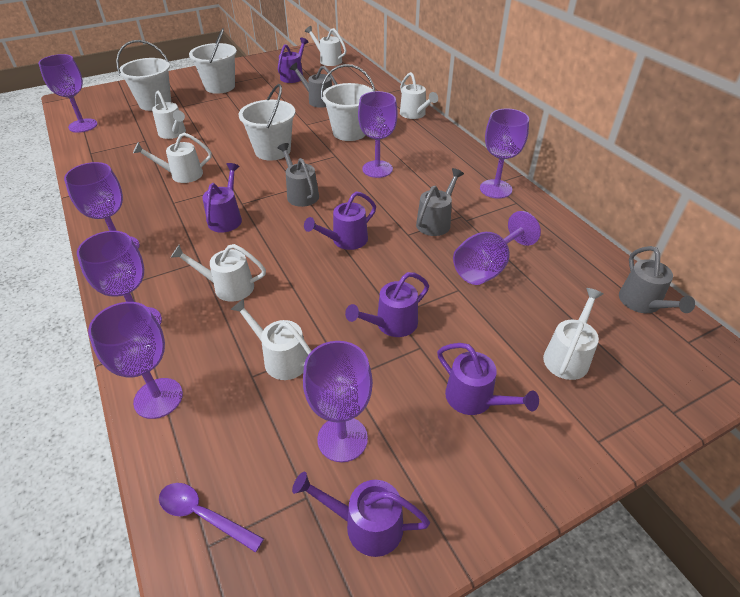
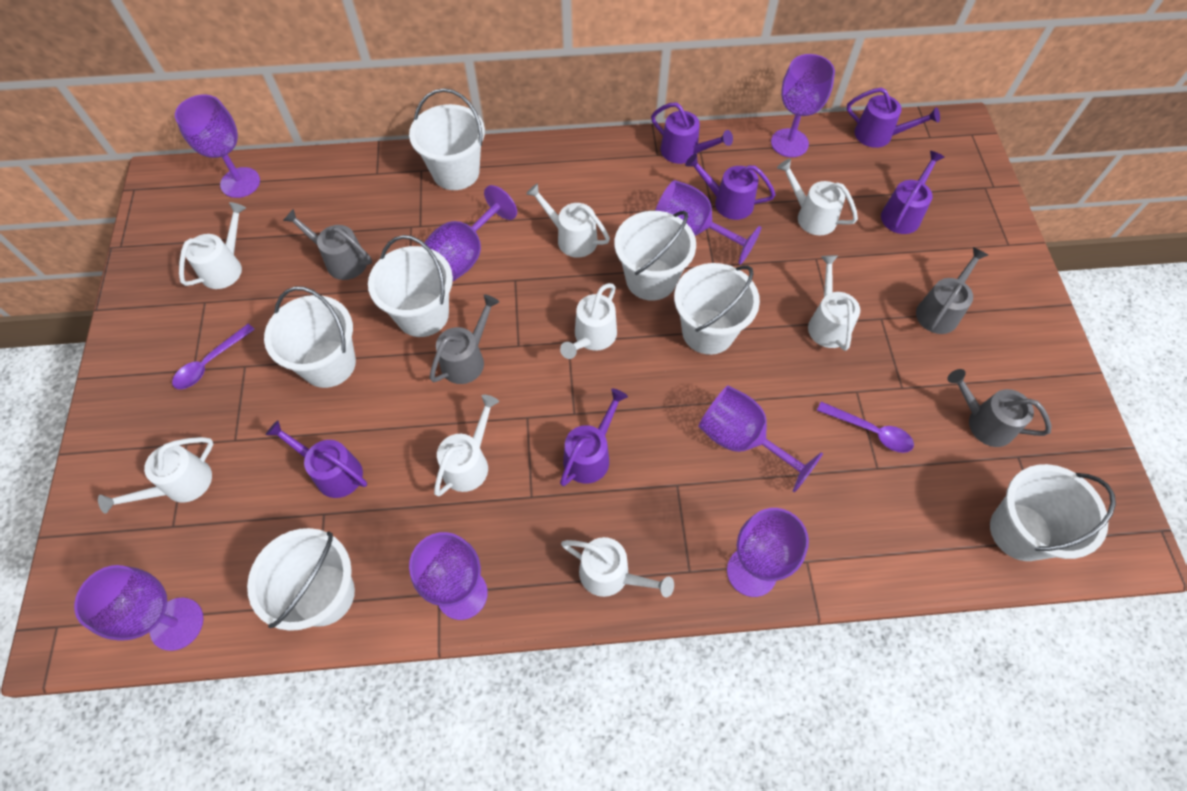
purple spoon: [159,483,264,553] = 1 -> [172,324,255,389] [817,402,914,453] = 2
white bucket: [116,40,171,111] [189,28,237,94] [238,84,295,161] [321,64,375,141] = 4 -> [247,528,355,631] [264,286,356,388] [368,235,453,337] [409,88,485,190] [614,211,696,301] [674,263,760,355] [990,464,1116,561] = 7
white watering can: [133,133,212,183] [152,91,186,139] [171,244,266,302] [231,298,311,380] [305,26,346,66] [400,72,438,119] [543,288,603,380] = 7 -> [98,437,213,514] [179,202,246,289] [434,395,499,497] [526,183,610,257] [560,283,617,359] [561,537,674,597] [777,159,858,236] [808,255,860,351] = 8

